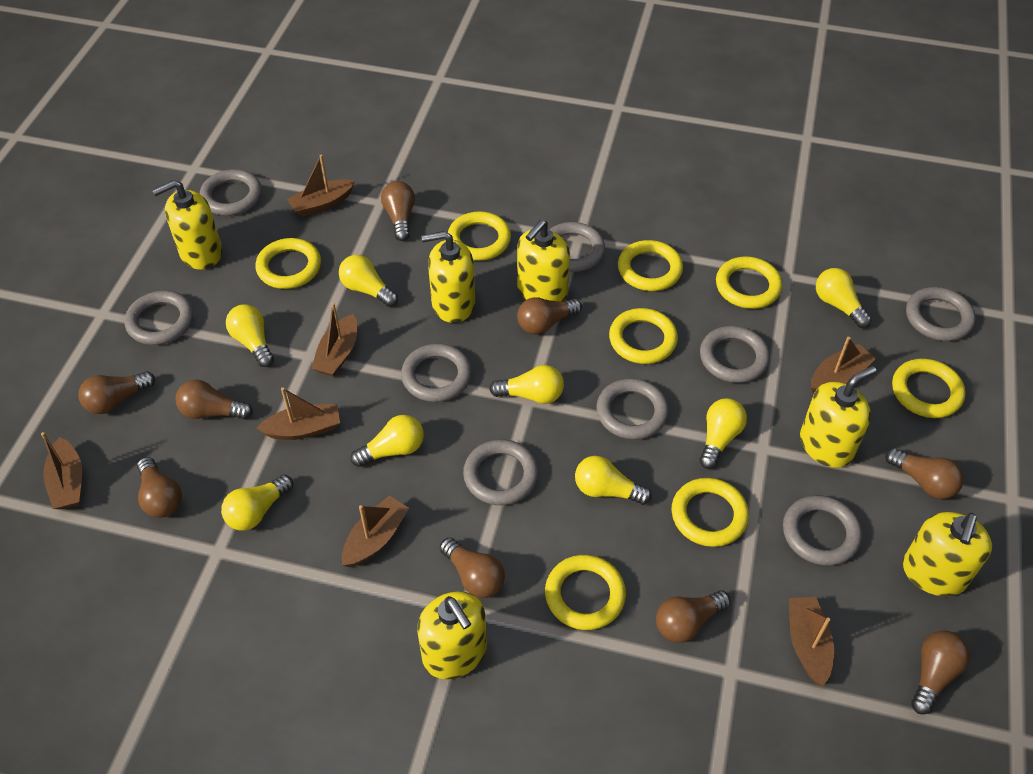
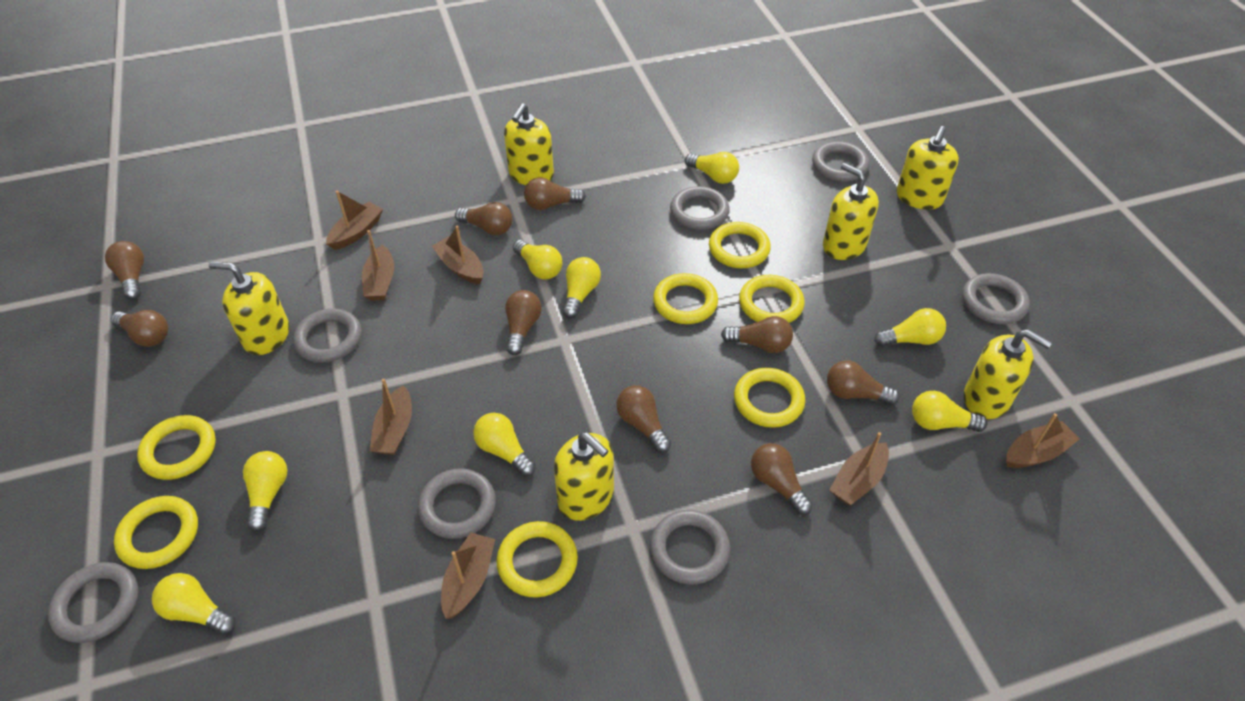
grey ring: [125,291,194,345] [200,169,262,216] [401,344,472,402] [463,439,538,505] [549,222,605,272] [596,378,669,440] [700,326,770,383] [783,495,862,566] [906,287,976,341] = 9 -> [48,562,138,643] [293,308,362,363] [418,468,496,539] [650,510,730,585] [670,186,730,230] [812,141,869,182] [962,273,1030,324] = 7
yellow ring: [256,238,321,289] [448,211,511,261] [545,555,626,630] [609,308,678,364] [618,240,683,291] [672,478,749,547] [716,257,783,309] [892,358,966,418] = 8 -> [114,496,198,569] [137,415,216,480] [496,521,578,598] [653,273,718,324] [709,222,771,268] [734,368,805,428] [739,275,805,323] = 7

